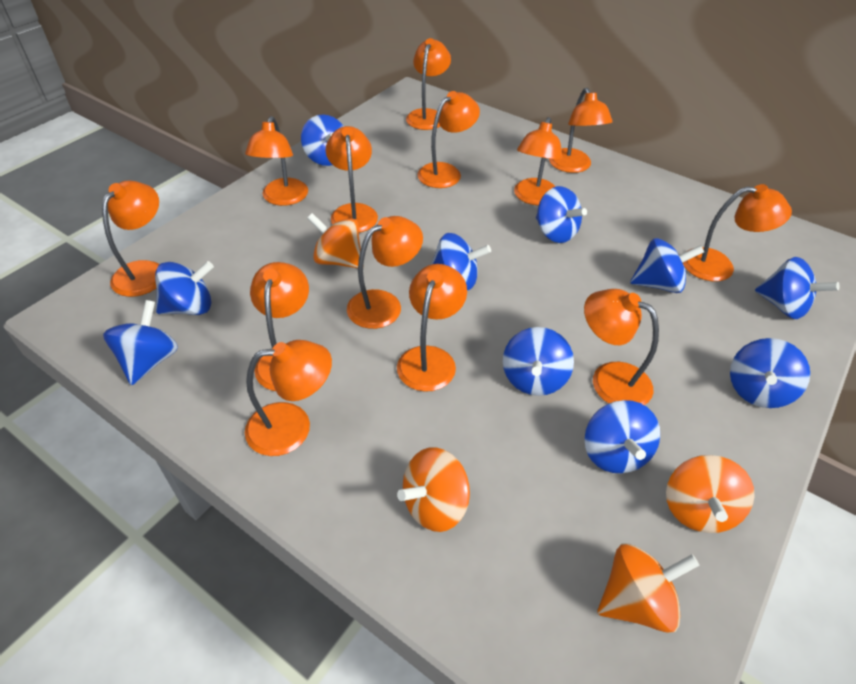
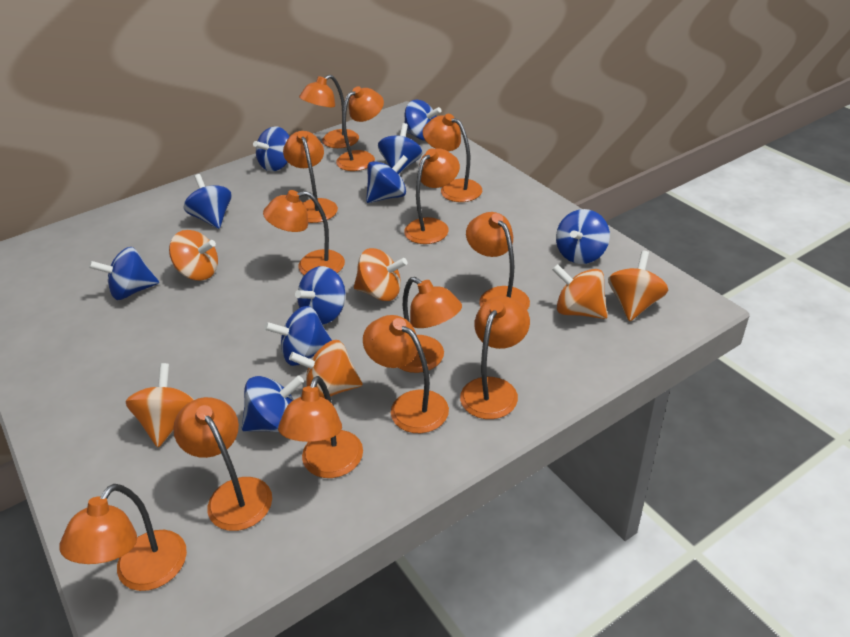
orange spinning top: [307,213,364,268] [397,447,470,532] [597,543,700,633] [666,455,755,533] = 4 -> [126,363,194,447] [169,230,218,281] [289,340,363,398] [354,248,407,301] [552,264,608,319] [608,250,668,321] = 6

